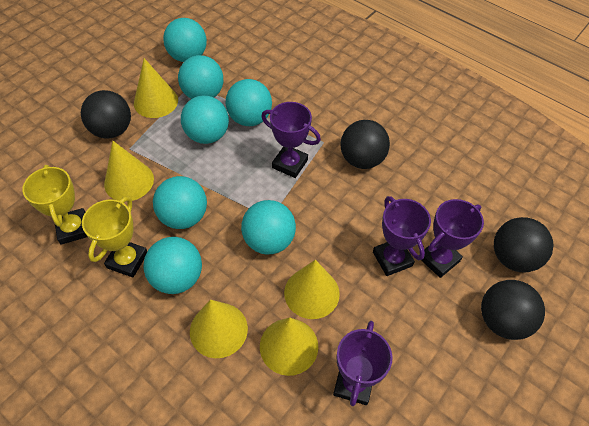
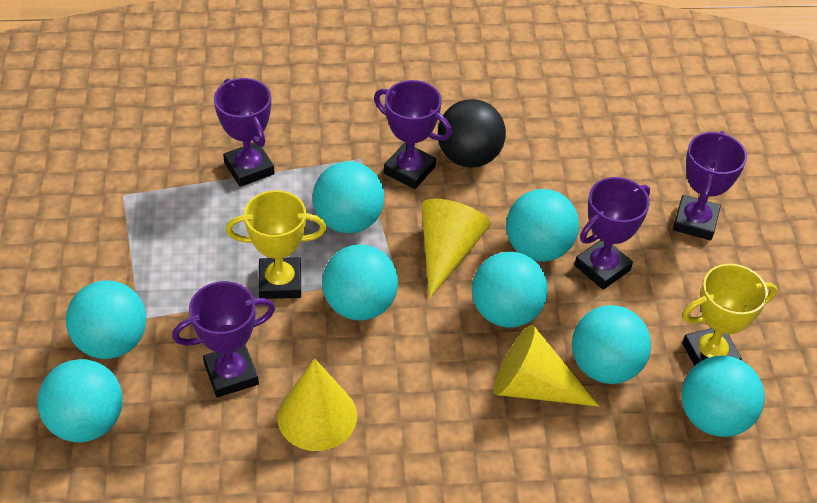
black ball: [81,90,131,139] [341,120,390,169] [481,280,545,340] [494,217,554,272] = 4 -> [438,99,506,168] = 1
purple trophy: [261,102,321,178] [333,321,393,406] [373,196,431,276] [421,199,484,278] = 4 -> [172,281,275,397] [214,78,275,187] [374,80,452,189] [575,177,650,290] [673,131,747,240] = 5
turquoise ball: [143,237,202,294] [153,176,207,229] [163,18,207,62] [178,55,223,99] [181,95,229,144] [226,79,272,126] [241,200,296,254] = 7 -> [37,359,123,442] [66,280,146,359] [313,161,384,233] [322,244,398,321] [472,252,548,328] [506,189,579,262] [572,305,651,384] [682,356,765,437] = 8
yellow cone: [104,141,154,202] [134,58,178,118] [190,300,248,358] [260,317,318,376] [284,260,340,319] = 5 -> [277,359,357,451] [422,199,491,299] [494,325,599,407] = 3

